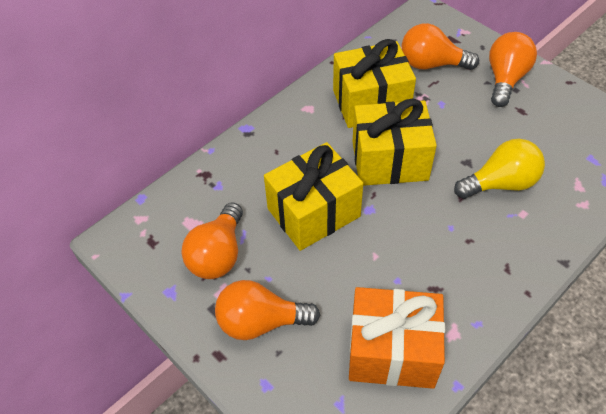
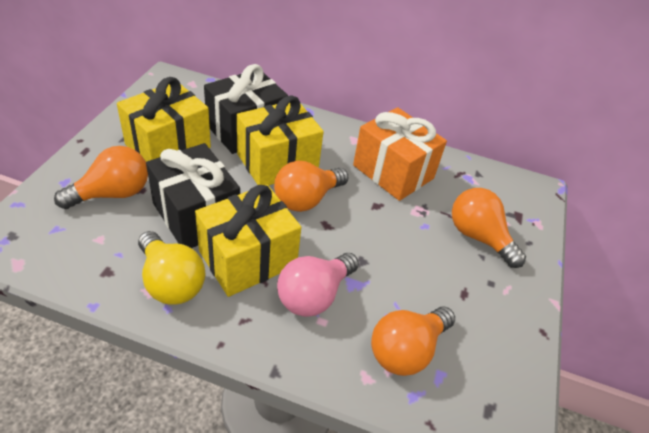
black gift: none = 0 -> [146,143,240,248] [204,64,288,154] = 2
pink light bulb: none = 0 -> [277,253,359,317] = 1

